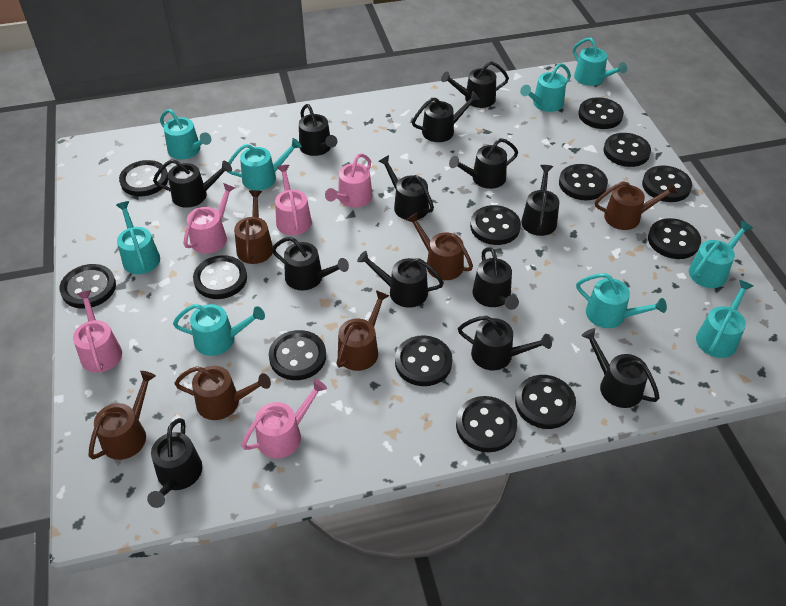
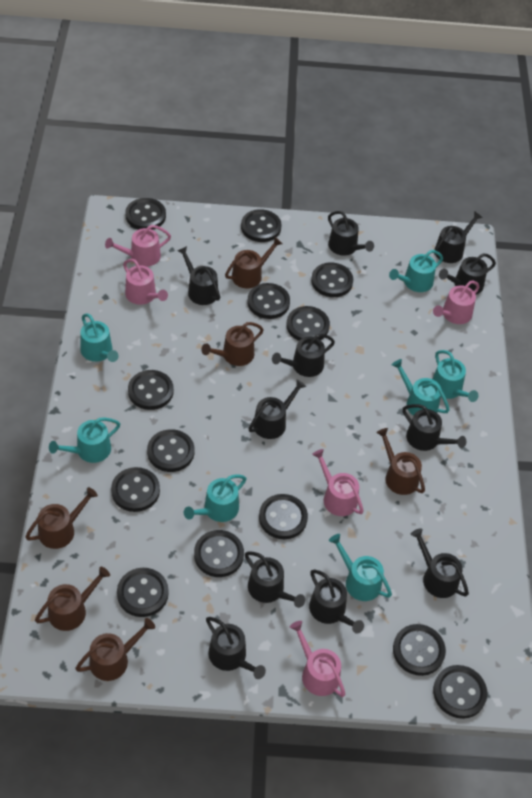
black watering can: [147,418,203,508] [153,159,232,208] [272,237,349,291] [299,104,337,156] [357,251,444,308] [378,155,434,220] [412,91,480,142] [441,61,509,108] [449,138,518,189] [458,316,552,370] [473,247,519,310] [521,165,559,236] [581,328,659,408] = 13 -> [178,246,220,305] [206,617,266,679] [245,551,305,608] [248,380,306,439] [272,334,335,377] [309,569,364,634] [328,211,374,256] [402,404,466,451] [411,528,469,598] [434,211,483,263] [439,253,496,294] = 11
turquoise watering can: [116,201,160,274] [160,109,211,159] [173,304,265,356] [227,138,302,190] [520,63,571,112] [573,38,627,86] [576,273,667,328] [689,221,753,288] [696,280,753,358] = 9 -> [49,417,120,463] [80,314,119,362] [184,474,246,522] [329,534,392,601] [389,250,443,292] [392,359,450,416] [432,350,479,402] = 7

